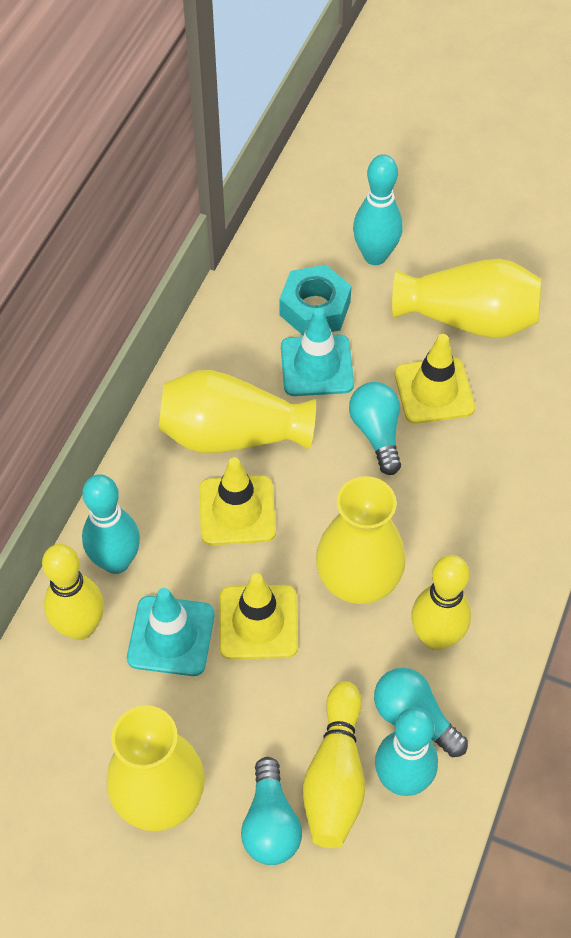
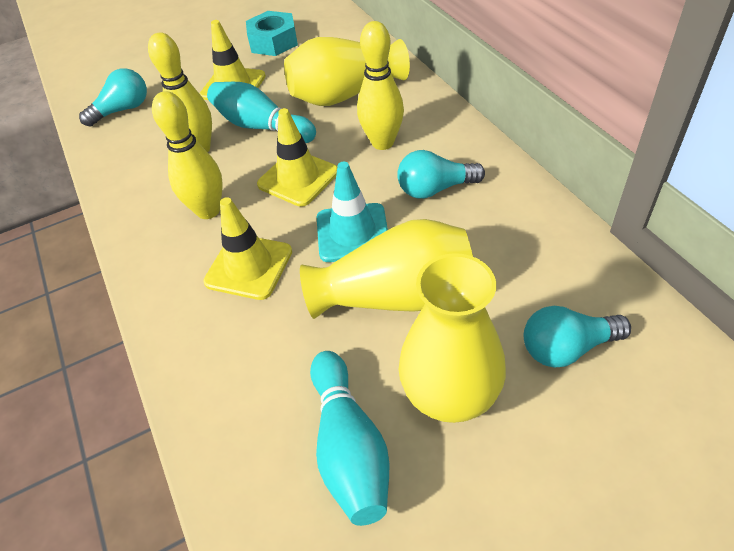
turquoise bowling pin: [82,474,140,574] [353,154,403,265] [375,707,438,796] = 3 -> [207,82,316,143] [310,351,390,526] = 2
turquoise traffic cone: [127,588,215,676] [281,308,354,396] = 2 -> [317,162,388,262] = 1
yellow vase: [107,705,205,831] [159,370,316,453] [316,476,406,604] [392,259,542,338] = 4 -> [284,37,410,106] [300,219,473,319] [399,253,506,423] = 3

